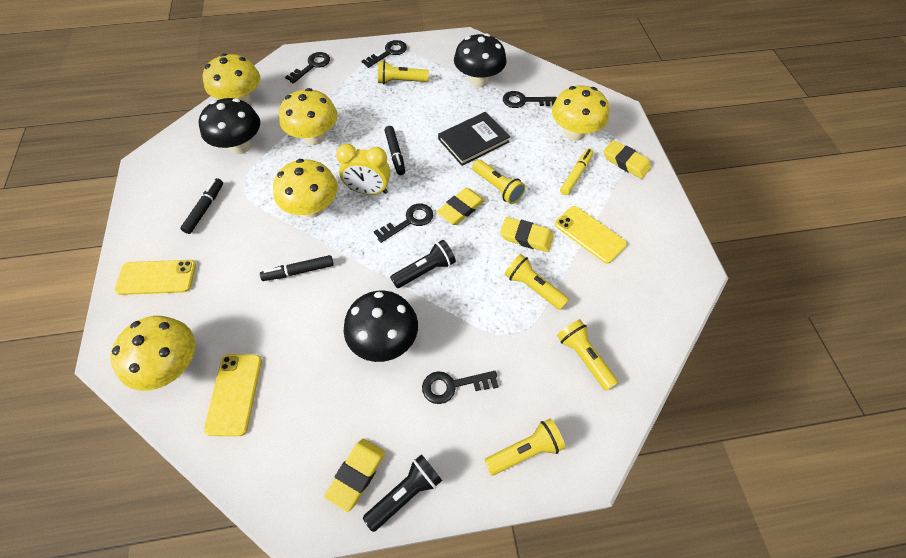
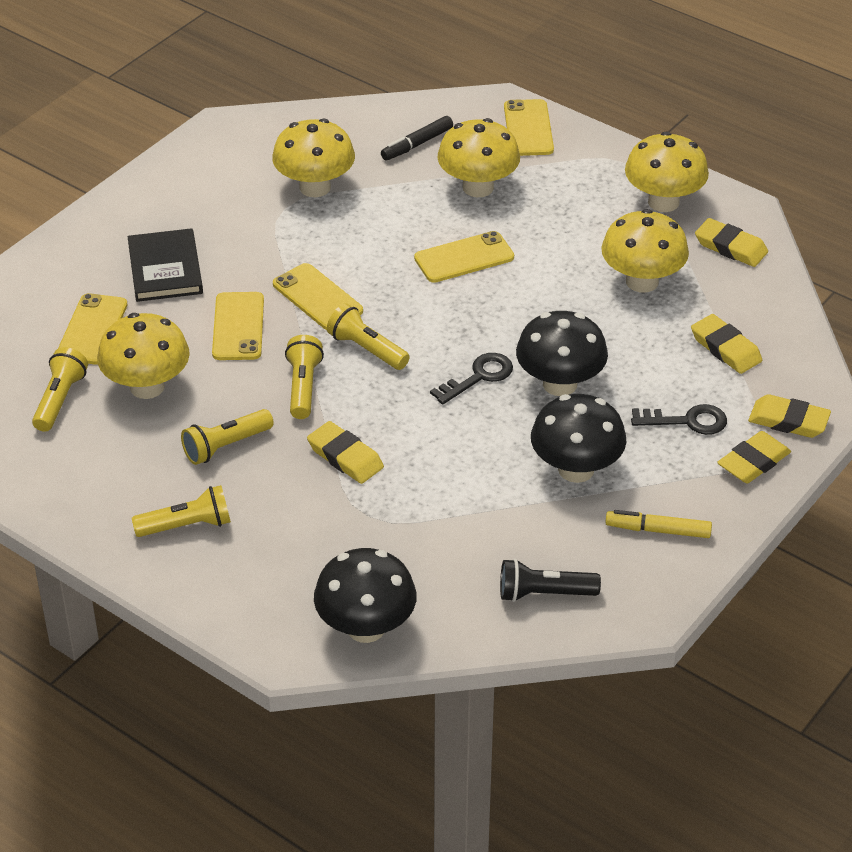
black flashlight: [363,454,442,532] [390,240,456,288] = 2 -> [500,559,601,602] = 1
black key: [285,52,330,84] [361,40,407,68] [374,203,433,243] [422,371,498,404] [503,91,557,108] = 5 -> [430,353,513,405] [631,404,727,435] = 2
black marker: [180,178,223,234] [260,255,334,281] [385,126,405,175] = 3 -> [381,116,453,160] = 1
yellow clock: [336,144,391,195] = 1 -> none = 0
yellow eraser: [324,439,386,512] [437,188,485,225] [500,217,554,252] [603,140,651,179] = 4 -> [307,421,384,484] [691,314,762,374] [695,218,768,267] [717,431,791,484] [748,394,831,438] = 5
yellow phone: [115,260,196,295] [204,354,262,436] [555,206,627,264] = 3 -> [58,293,127,364] [212,292,264,360] [273,263,363,330] [414,231,514,283] [504,99,554,156] = 5

